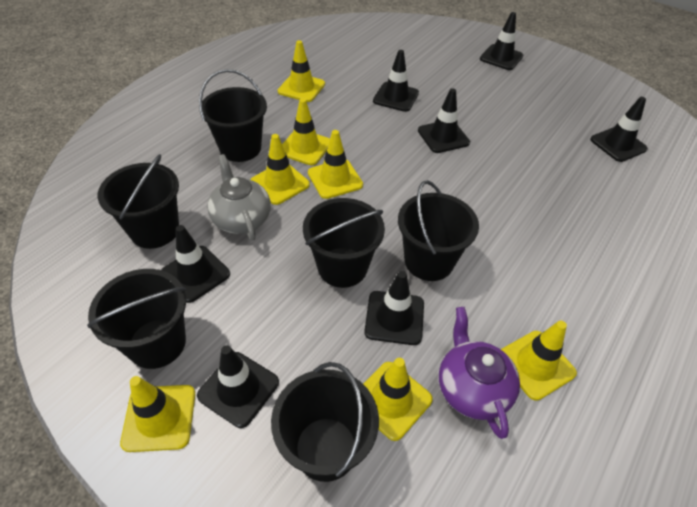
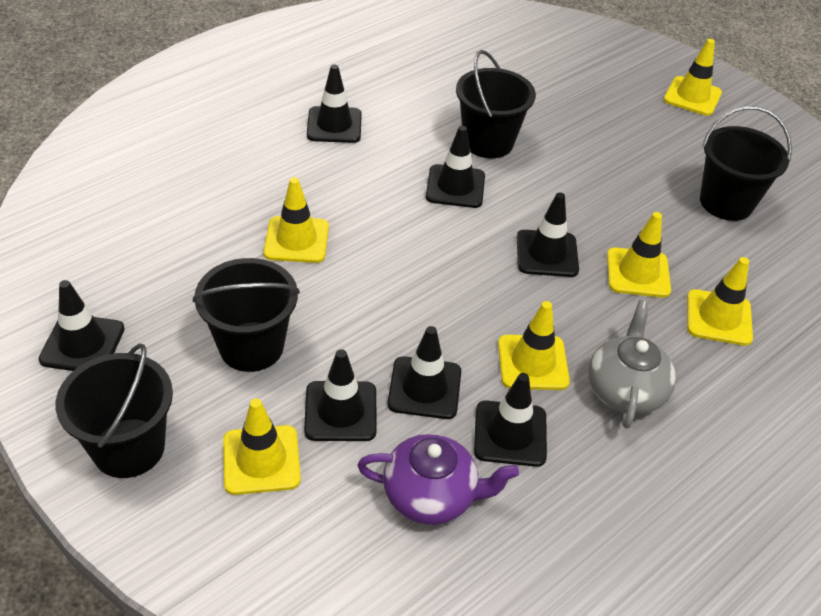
black bucket: [87,269,186,369] [98,154,179,249] [199,69,267,162] [271,362,379,482] [303,198,385,288] [398,180,479,281] = 6 -> [56,343,173,478] [193,258,300,372] [456,50,536,158] [700,106,792,221] = 4
yellow traffic cone: [120,376,195,452] [251,134,310,205] [278,40,325,102] [282,98,330,165] [308,130,363,199] [363,358,433,441] [501,320,577,401] = 7 -> [223,398,301,495] [263,177,329,263] [498,301,570,390] [607,212,671,298] [664,39,722,116] [687,257,753,346] = 6

